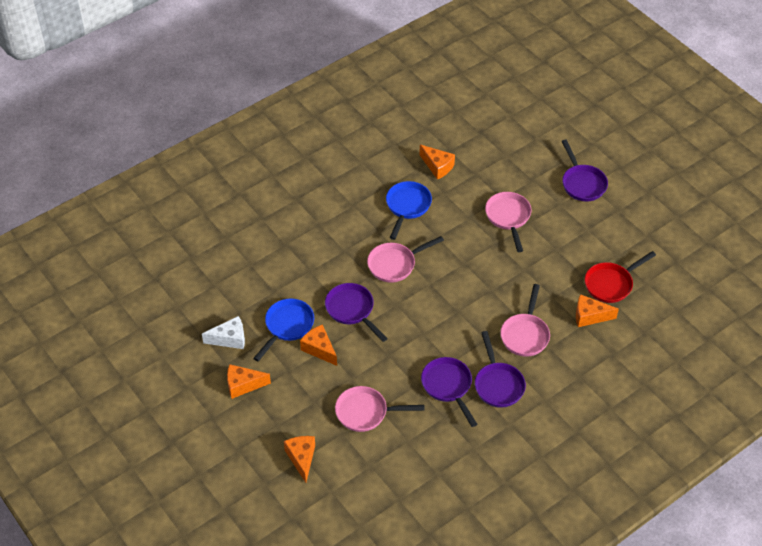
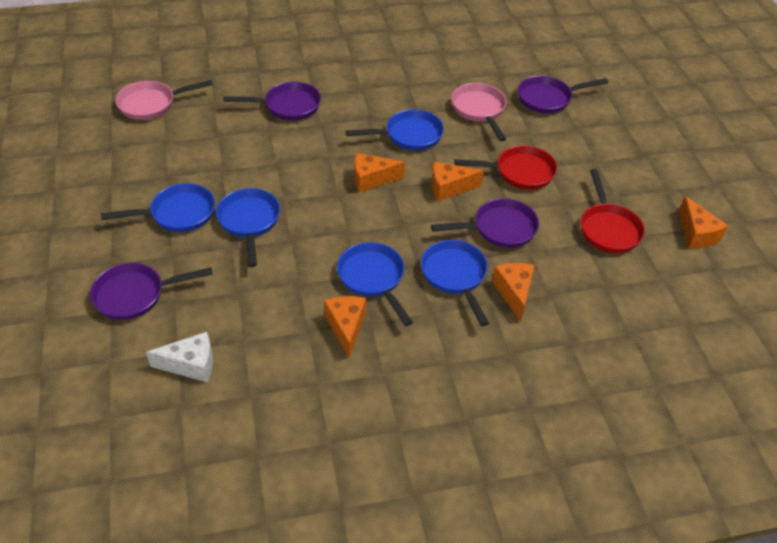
blue pan: [253,299,314,361] [386,181,432,240] = 2 -> [101,183,215,232] [216,188,280,267] [337,242,413,326] [346,109,444,151] [421,240,489,326] = 5
pink pan: [335,386,424,432] [367,236,444,283] [485,192,531,252] [500,284,550,357] = 4 -> [115,80,213,120] [451,83,506,141] = 2
red pan: [585,251,656,303] = 1 -> [454,145,557,190] [581,169,645,253] = 2

